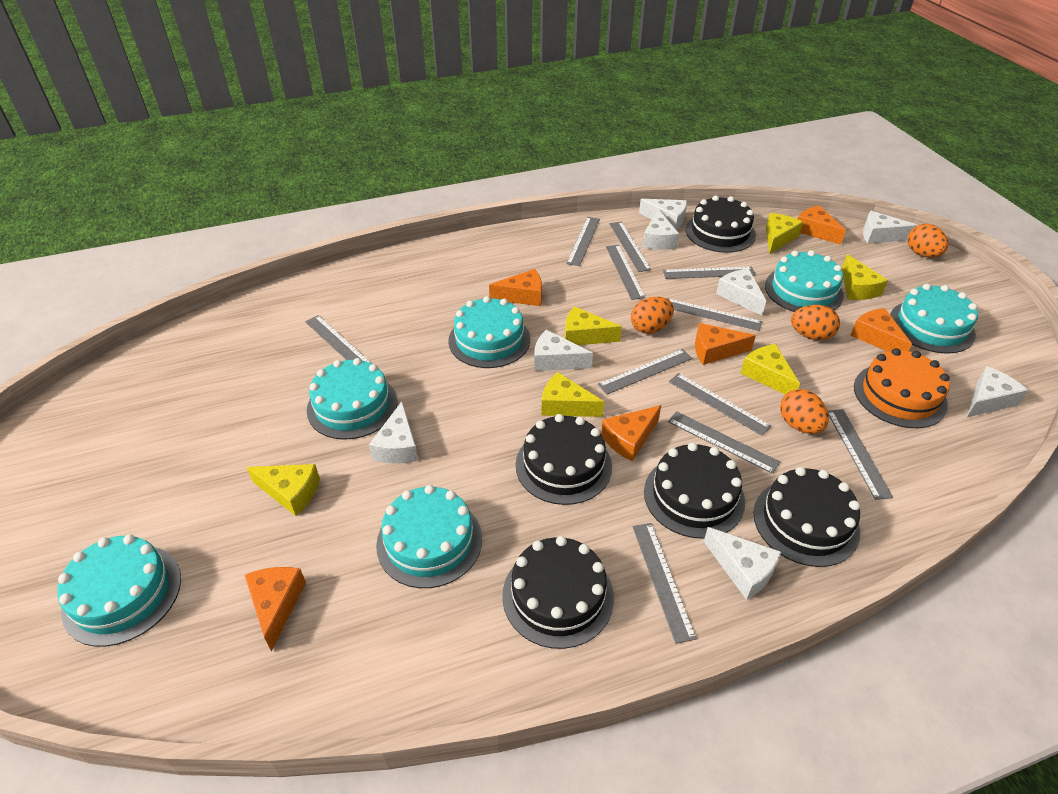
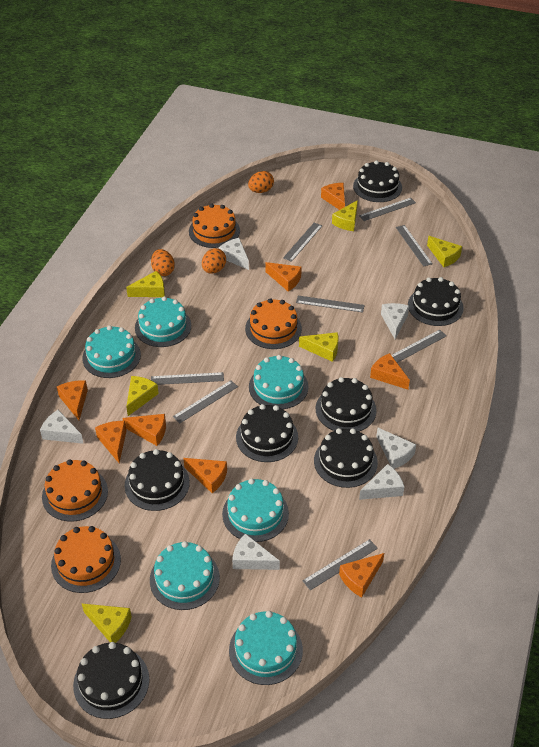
black cake: [502,536,614,649] [516,414,612,505] [644,442,745,539] [685,195,756,253] [753,467,860,567] = 5 -> [73,642,149,719] [124,449,190,511] [236,404,298,462] [314,428,378,488] [316,377,377,431] [353,160,402,202] [408,277,464,326] = 7
grey ruler: [305,315,371,363] [566,217,600,266] [598,349,692,395] [606,245,645,300] [609,222,651,272] [633,523,697,644] [663,267,756,279] [667,298,762,331] [668,411,780,474] [669,373,771,436] [828,409,893,500] = 11 -> [151,372,224,385] [173,380,238,423] [283,223,322,262] [296,296,365,313] [302,539,378,590] [359,198,416,221] [392,330,447,363] [396,225,432,267] = 8
orange cake: [854,348,950,428] = 1 -> [42,459,108,522] [51,526,121,593] [189,204,240,248] [245,298,302,349] = 4
orange cheese: [245,567,306,652] [489,269,542,306] [601,405,661,462] [695,323,756,365] [797,205,846,245] [850,308,912,351] = 6 -> [57,380,88,420] [95,421,127,463] [123,414,166,446] [183,458,227,493] [265,262,302,291] [321,183,345,210] [339,553,384,598] [370,353,410,390] = 8
orange egg: [631,297,674,334] [780,389,829,434] [791,305,840,340] [907,224,948,258] = 4 -> [151,249,175,276] [202,248,226,274] [248,171,274,193] = 3
white cheese: [369,401,418,464] [534,330,593,371] [639,199,687,230] [642,209,679,250] [704,527,781,600] [716,269,766,316] [863,211,918,243] [967,366,1028,417] = 8 -> [40,410,84,444] [218,238,249,270] [232,533,280,570] [359,464,404,500] [376,428,416,469] [381,303,409,339] = 6

